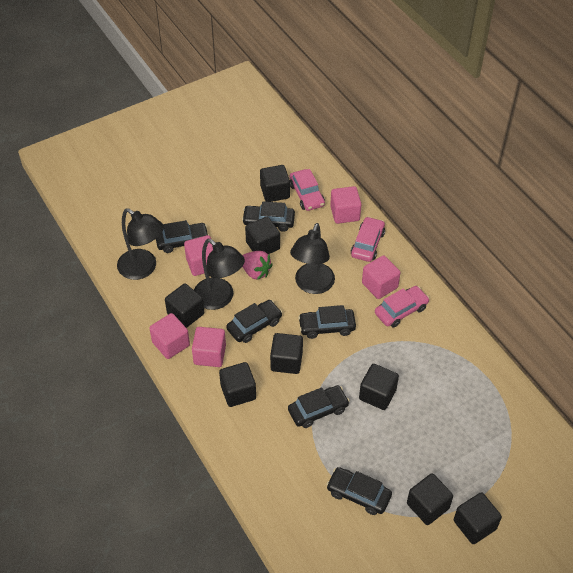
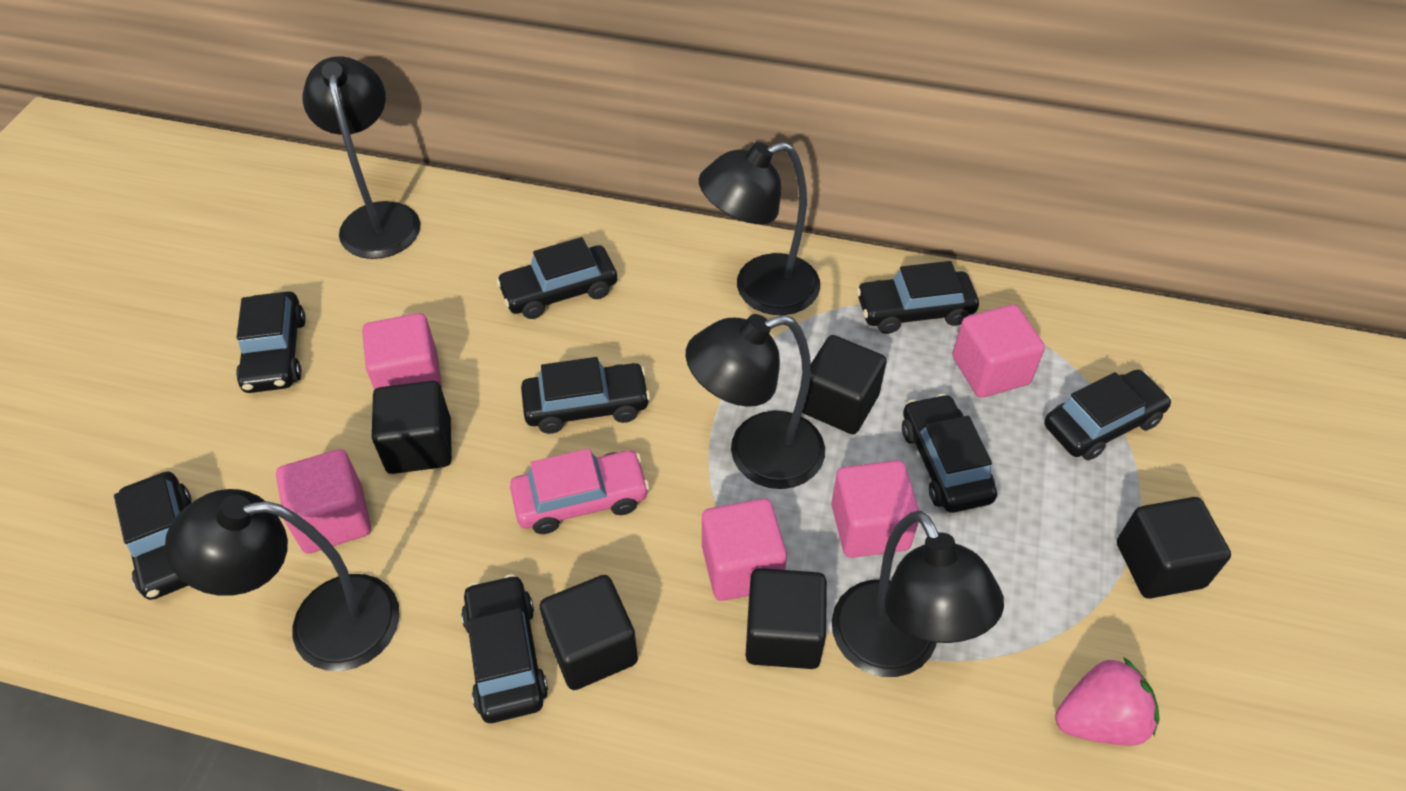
black car: [156,220,209,253] [226,300,282,343] [242,202,295,232] [288,385,350,428] [298,305,356,339] [326,467,392,515] = 6 -> [114,472,192,600] [236,291,306,393] [461,574,548,723] [496,237,617,319] [521,357,650,434] [856,261,979,334] [902,394,997,513] [1044,370,1171,460] = 8
black cube: [165,284,204,328] [219,362,256,407] [245,217,280,254] [260,165,290,202] [270,333,303,374] [359,364,399,410] [407,473,453,525] [454,492,502,544] = 8 -> [372,381,452,474] [540,575,638,690] [745,568,827,669] [802,335,887,434] [1117,497,1231,599] = 5
black lamp: [117,208,164,280] [194,239,245,310] [290,223,335,294] = 3 -> [165,489,400,671] [302,56,420,259] [686,314,825,489] [699,142,820,315] [832,511,1004,677] = 5
pink car: [290,169,325,211] [351,217,385,262] [375,286,429,328] = 3 -> [510,448,649,534] = 1

